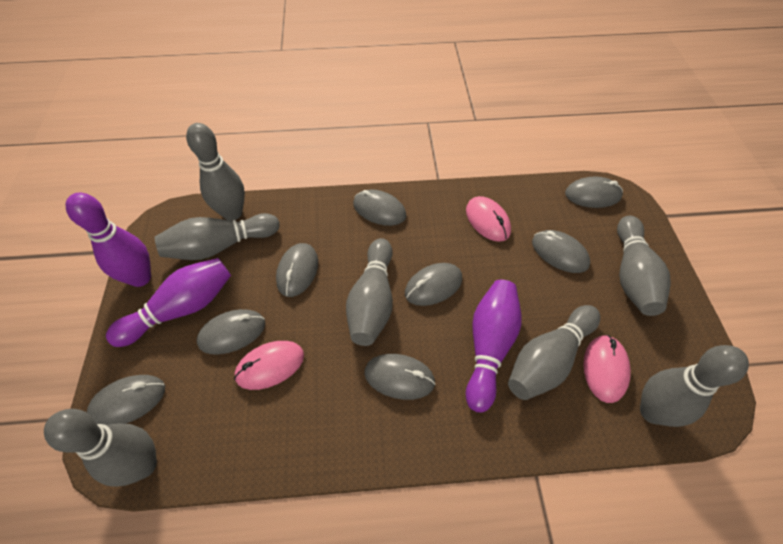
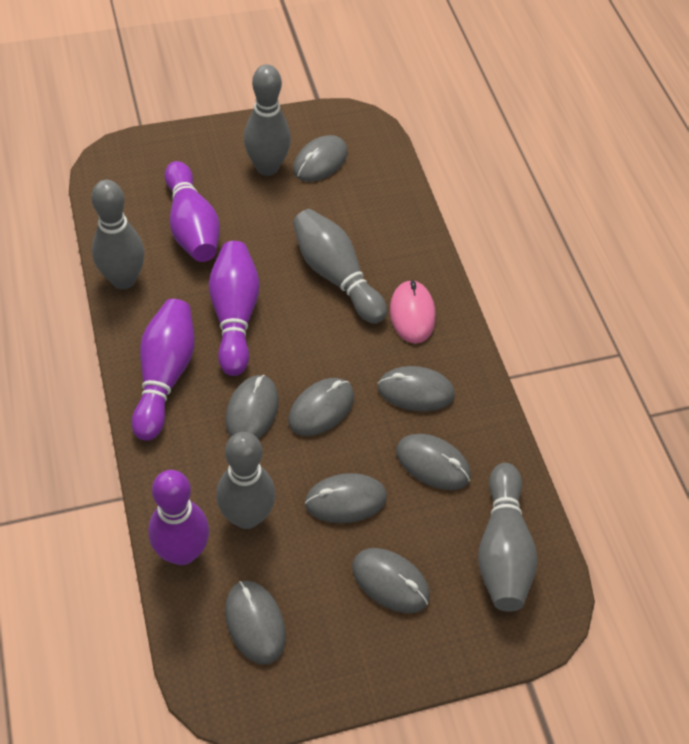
grey bowling pin: [44,409,157,486] [155,213,280,260] [186,123,245,221] [346,238,393,346] [508,305,600,400] [617,216,671,316] [640,345,749,427] = 7 -> [91,180,145,289] [216,432,275,529] [244,64,291,176] [293,209,387,324] [478,463,537,612] = 5
pink mouse: [234,341,304,390] [466,196,511,242] [584,335,631,403] = 3 -> [390,280,435,344] = 1
purple bowling pin: [66,192,151,287] [106,258,231,347] [465,280,522,412] = 3 -> [132,299,195,441] [148,470,209,565] [165,161,220,262] [209,241,260,376] = 4

